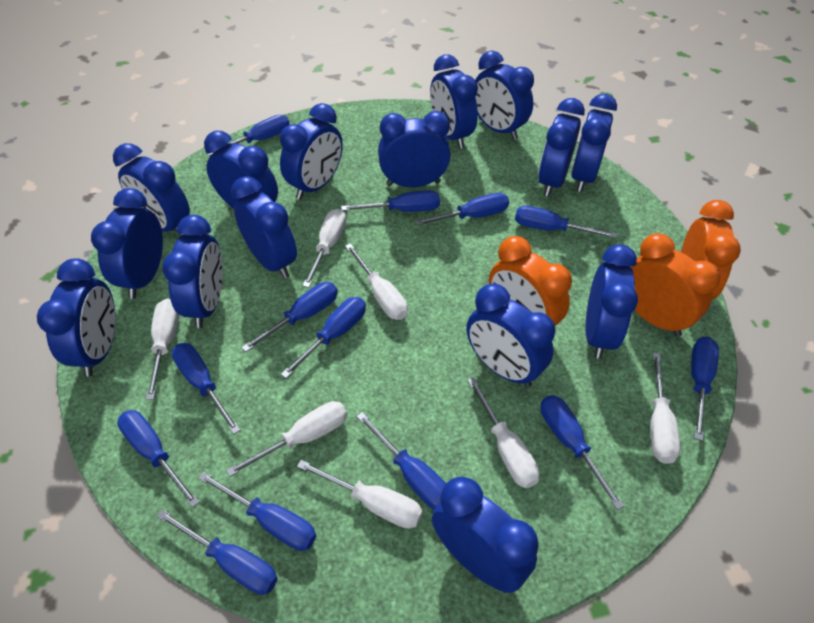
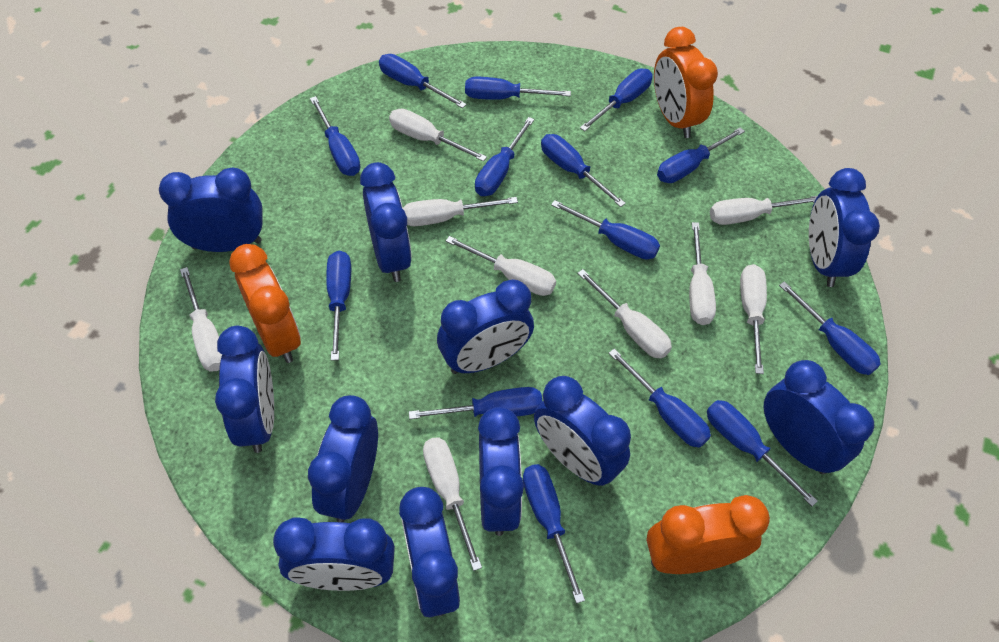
blue clock: [37,258,116,377] [91,188,163,299] [113,143,190,236] [162,215,223,328] [204,131,278,209] [231,176,297,279] [280,103,343,200] [378,111,451,187] [430,54,478,149] [432,477,539,593] [466,284,555,388] [475,51,534,140] [538,98,585,197] [571,94,617,192] [586,244,638,359] = 15 -> [159,168,263,252] [215,326,274,453] [273,517,395,591] [308,395,378,522] [360,162,412,282] [399,487,460,617] [437,279,534,374] [478,407,524,536] [534,376,631,486] [764,360,874,474] [809,168,880,287] = 11
blue screwdriver: [117,410,200,508] [157,509,278,595] [172,343,241,434] [198,471,316,551] [206,115,290,156] [241,282,338,352] [281,297,366,378] [341,190,440,212] [356,412,446,510] [414,193,509,226] [515,206,617,238] [540,395,624,510] [691,337,719,441] = 13 -> [310,96,360,176] [326,251,351,361] [379,54,467,108] [409,387,543,419] [465,77,571,100] [475,117,534,196] [523,464,585,603] [541,134,626,207] [551,200,660,259] [580,68,653,131] [609,349,711,448] [657,127,745,183] [707,400,818,506] [779,281,881,375] = 14
white screwdriver: [146,298,179,400] [226,401,347,477] [297,460,423,529] [303,209,346,288] [345,244,408,320] [467,378,540,488] [650,353,681,464] = 7 -> [180,267,222,372] [389,109,487,162] [403,197,518,226] [423,437,482,571] [446,236,556,296] [577,269,672,359] [689,222,716,325] [710,196,817,225] [740,264,767,374] = 9

